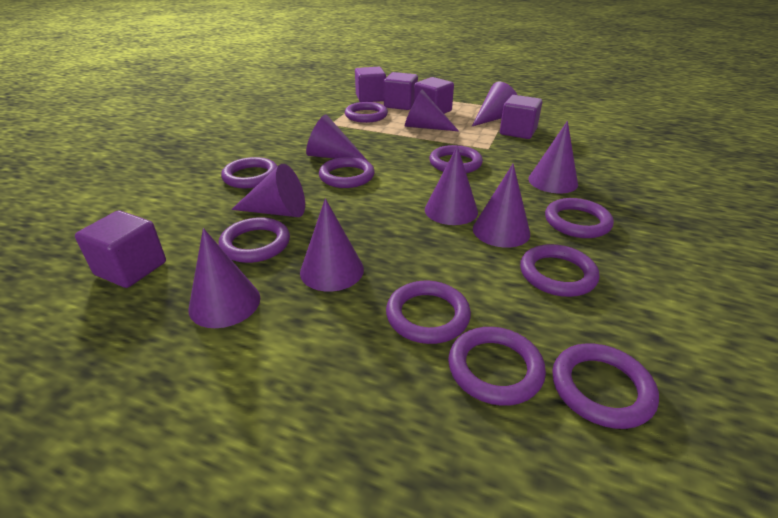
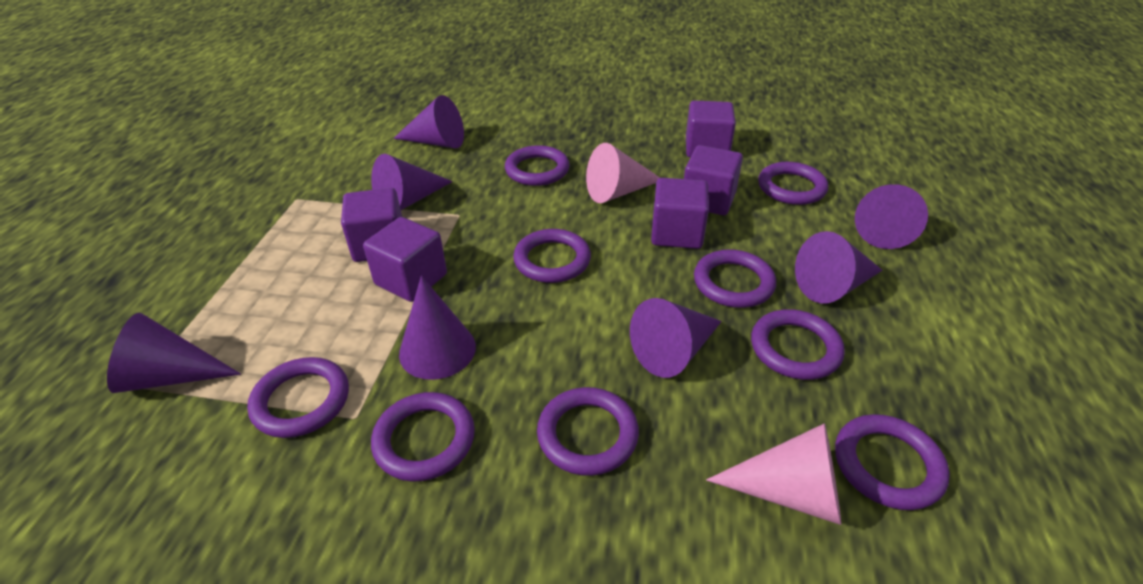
pink cone: none = 0 -> [586,143,660,203] [706,423,841,525] = 2
purple cone: [188,228,260,328] [231,164,305,217] [300,198,364,292] [306,114,369,162] [405,89,459,131] [425,146,478,225] [472,82,517,126] [473,164,530,248] [528,121,578,194] = 9 -> [107,313,241,393] [371,154,453,210] [393,95,464,149] [399,276,476,380] [630,298,722,378] [795,231,882,304] [855,184,928,249] = 7
purple ring: [218,217,290,263] [221,157,278,188] [319,157,375,188] [345,102,388,123] [386,281,471,344] [429,145,483,173] [448,327,546,406] [520,244,600,297] [545,198,614,238] [552,343,659,429] = 10 -> [247,357,349,438] [371,392,475,482] [505,145,570,186] [513,229,591,283] [537,387,639,476] [694,249,776,308] [751,309,845,380] [758,162,828,205] [835,414,950,510] = 9

